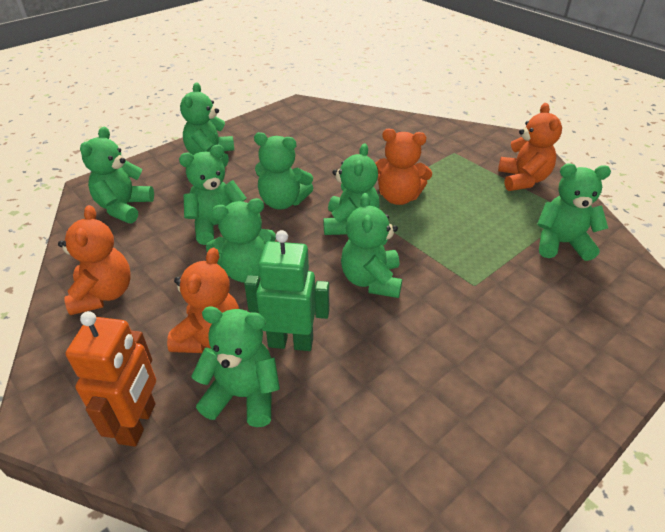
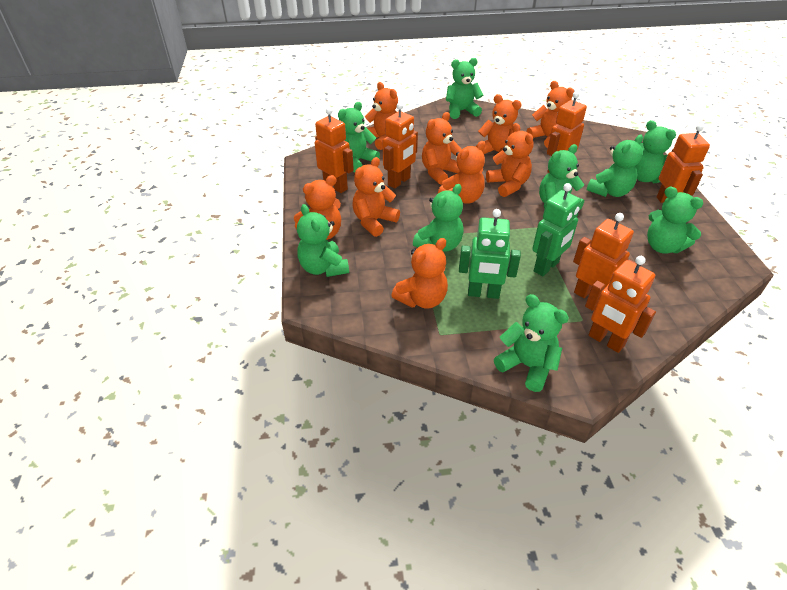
green robot: [244,230,329,351] = 1 -> [459,209,521,299] [532,183,581,276] = 2
orange robot: [66,311,156,447] = 1 -> [315,108,354,193] [383,103,418,188] [547,92,587,173] [573,213,637,298] [585,256,656,353] [657,124,710,203] = 6
orange teddy bear: [58,205,131,315] [167,248,239,353] [375,129,432,205] [498,103,562,191] = 4 -> [294,175,341,240] [353,157,400,237] [365,82,398,150] [391,238,448,309] [422,112,461,185] [438,141,485,204] [476,94,522,164] [486,123,534,197] [527,81,574,148] = 9

